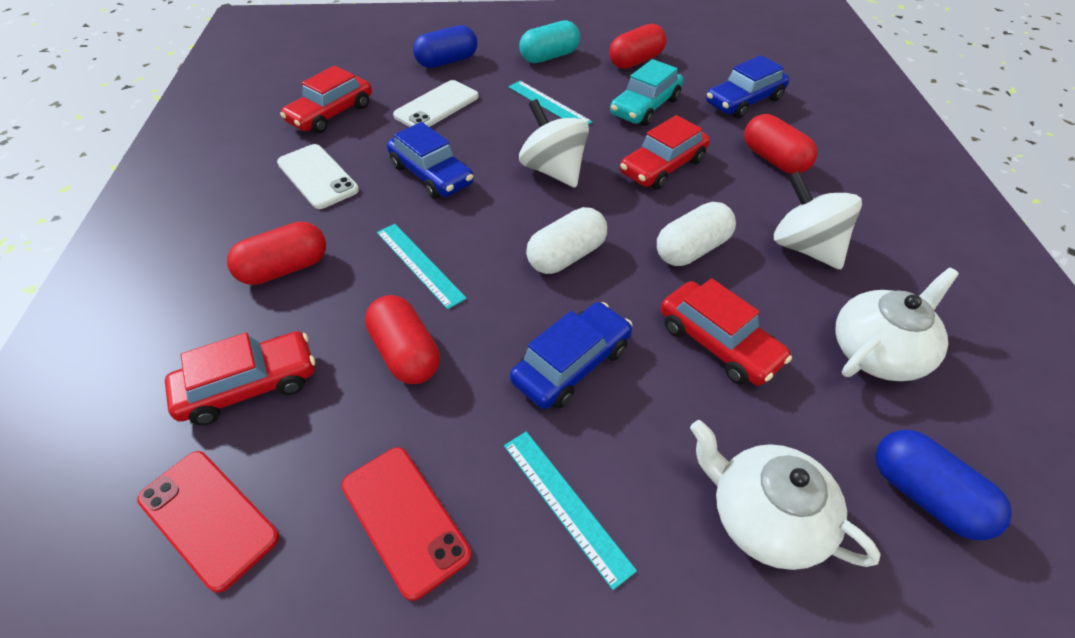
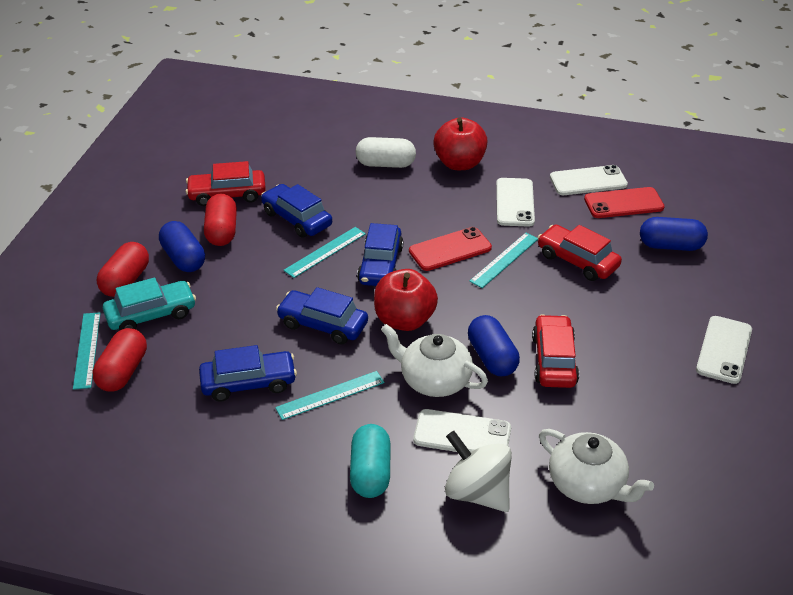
blue capsule: [413,25,477,68] [875,430,1012,540] = 2 -> [159,221,205,272] [468,315,520,376] [640,217,708,251] = 3
blue car: [387,122,474,199] [510,302,632,409] [706,55,789,118] = 3 -> [199,345,297,402] [261,184,332,238] [276,287,368,345] [357,223,403,286] = 4
red apple: none = 0 -> [374,269,438,331] [433,117,488,170] = 2
red capsule: [227,222,326,285] [365,295,440,384] [609,24,666,69] [744,114,817,174] = 4 -> [93,328,147,392] [97,242,149,297] [204,194,237,246] = 3
red car: [165,331,315,425] [280,66,372,133] [620,115,710,189] [660,278,792,386] = 4 -> [186,161,266,206] [532,314,579,388] [537,224,622,281] = 3
turquoise ruler: [377,224,467,309] [504,432,637,590] [508,81,592,125] = 3 -> [73,312,101,390] [275,371,384,420] [283,227,366,278] [469,233,538,288] = 4
white capsule: [526,207,607,274] [657,202,736,266] = 2 -> [356,137,416,168] = 1
white phone: [277,144,359,209] [393,80,479,127] = 2 -> [413,409,511,452] [496,178,535,227] [550,165,628,195] [696,316,752,384] = 4
white spinning top: [519,99,589,188] [774,171,862,269] = 2 -> [445,431,512,512] = 1

